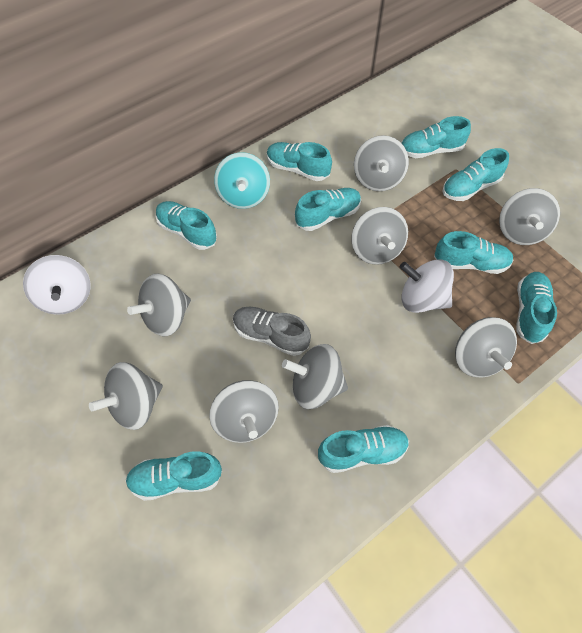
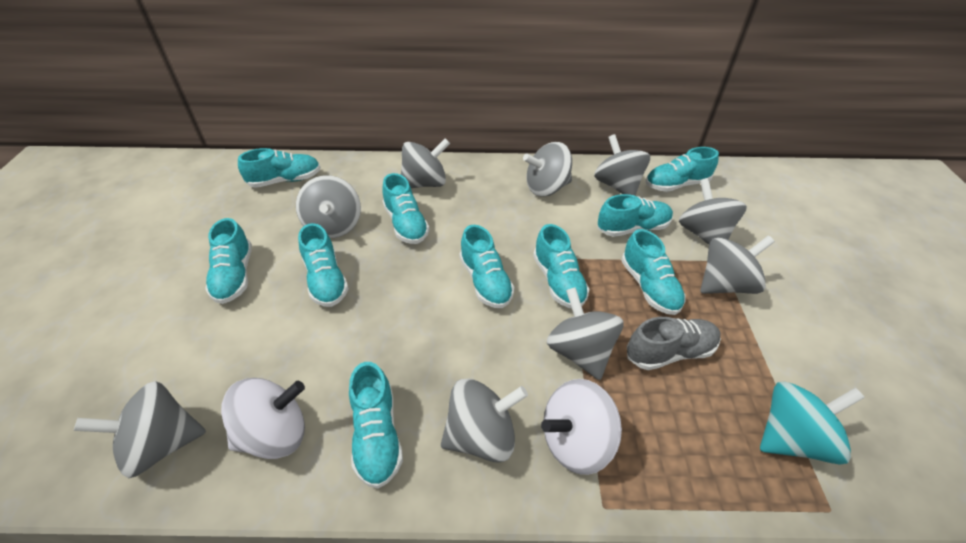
grey spinning top: [89,362,163,430] [127,273,191,336] [209,380,279,443] [282,344,348,409] [351,207,408,265] [354,135,409,191] [455,317,517,378] [499,188,560,245] = 8 -> [74,381,206,478] [296,175,361,238] [401,138,450,188] [441,378,528,462] [523,142,572,197] [547,287,624,380] [594,134,650,196] [679,178,747,245] [700,235,775,294] = 9
turquoise shoe: [125,451,222,501] [156,201,217,250] [267,142,332,181] [295,188,361,231] [318,425,409,473] [401,116,471,158] [434,231,514,274] [443,148,509,201] [517,272,557,344] = 9 -> [205,218,252,304] [238,148,321,188] [298,223,349,307] [349,362,403,489] [382,173,429,244] [459,225,514,308] [533,224,589,308] [598,194,673,237] [622,229,685,315] [646,147,719,192] = 10

